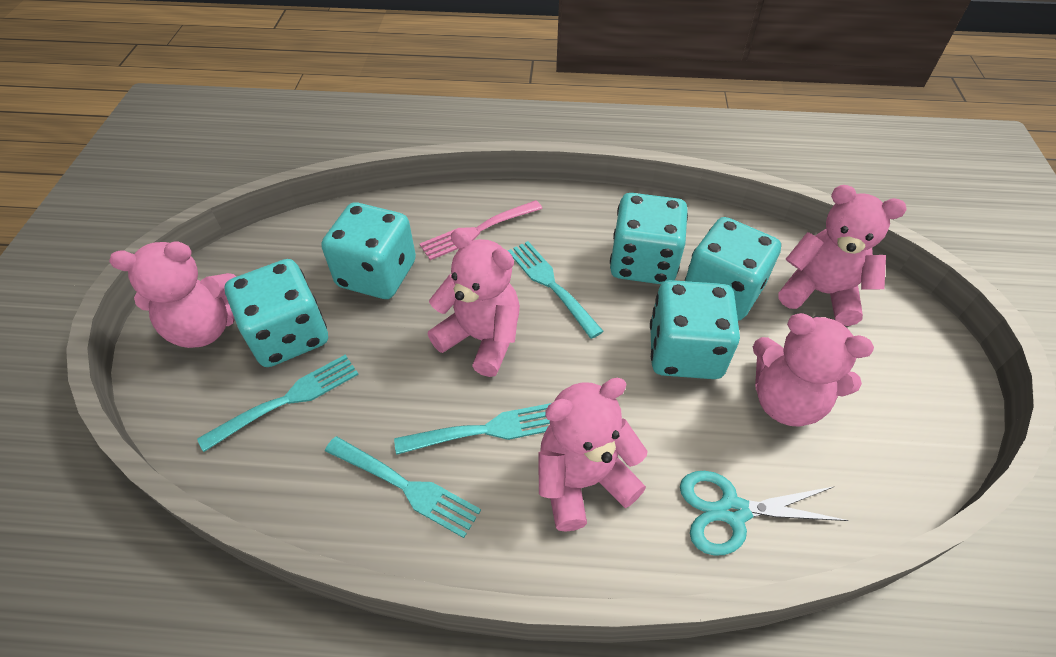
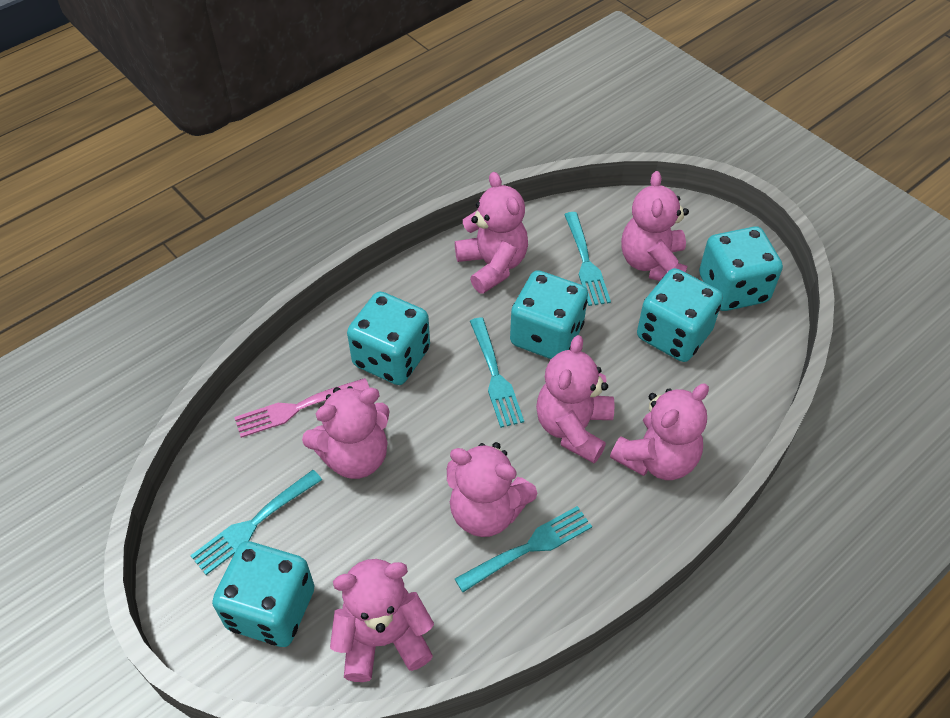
pink teddy bear: [109,241,236,348] [428,229,520,377] [539,378,648,532] [753,313,874,427] [778,185,907,326] = 5 -> [302,386,390,479] [330,559,434,682] [447,442,537,537] [455,172,528,294] [536,335,614,463] [610,384,709,480] [621,171,689,281] = 7
turquoise scissors: [680,471,849,556] = 1 -> none = 0

